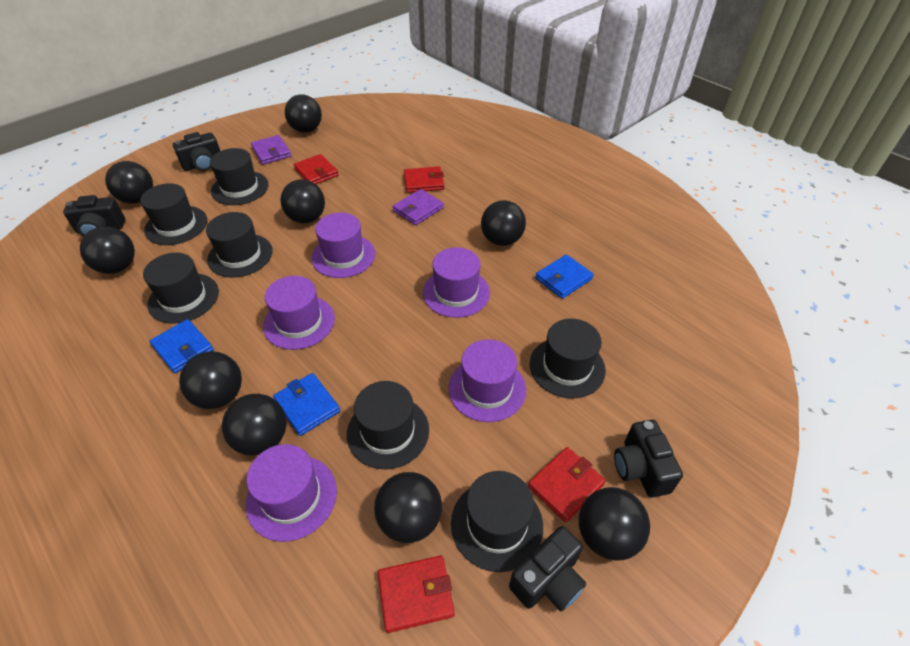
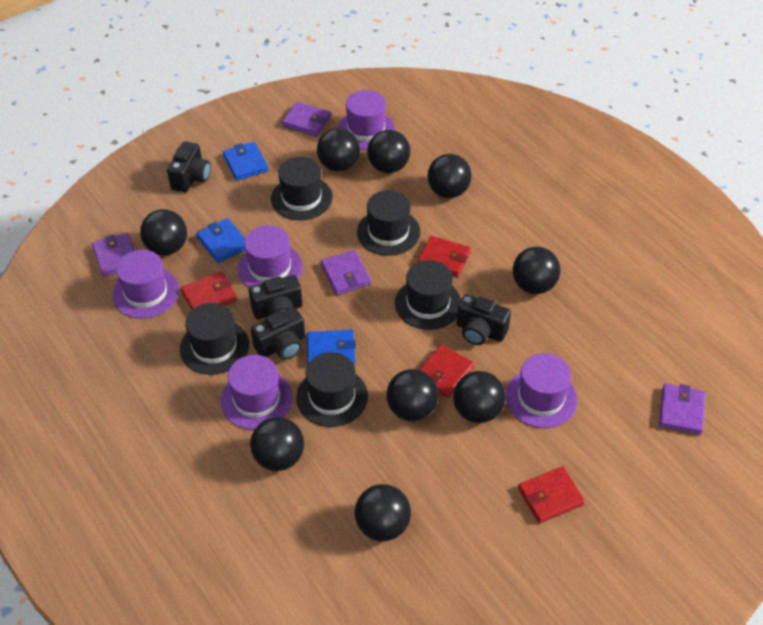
black hat: [140,183,207,245] [143,253,219,324] [206,212,273,278] [210,148,269,205] [347,381,429,469] [451,471,543,572] [530,319,606,399] = 7 -> [180,303,249,375] [271,157,333,220] [296,352,368,427] [357,190,420,256] [395,260,461,330] = 5
purple wallet: [251,135,291,165] [393,189,444,225] = 2 -> [92,233,134,277] [282,102,331,136] [321,250,371,295] [659,384,706,435] = 4

